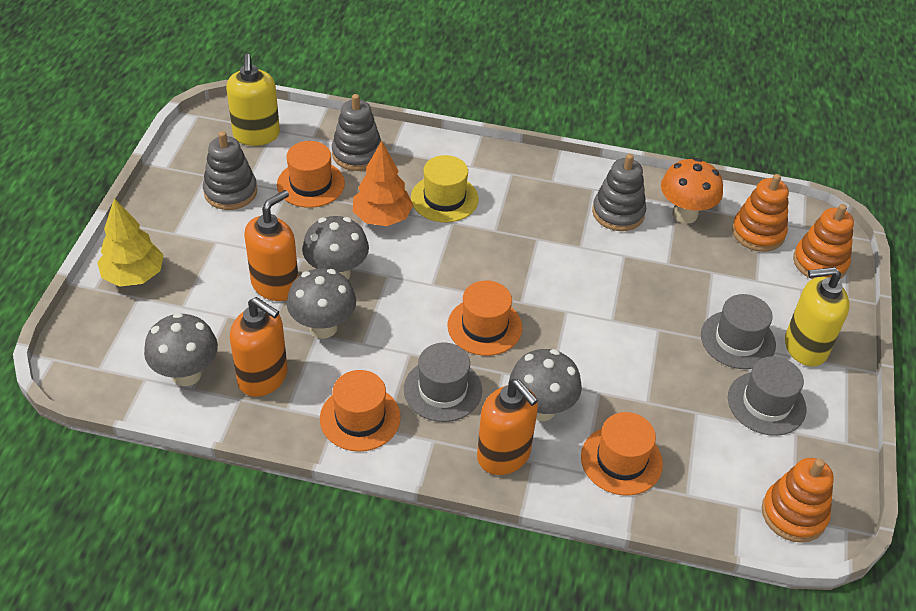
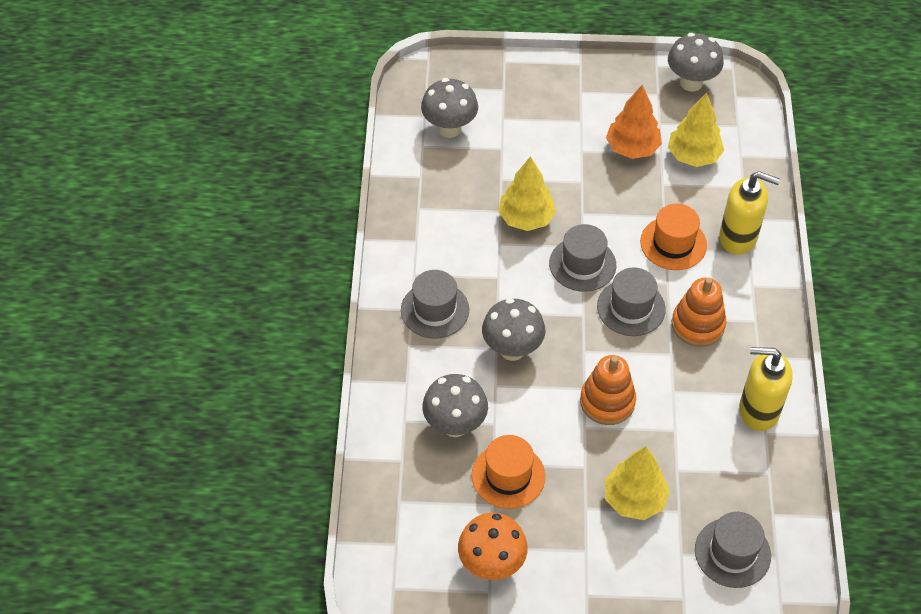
grey hat: [404,343,482,422] [701,294,776,369] [728,356,806,436] = 3 -> [401,270,469,339] [549,224,616,292] [597,268,666,336] [695,512,771,588] = 4
grey stacking toy: [203,131,257,210] [332,94,381,171] [592,153,646,231] = 3 -> none = 0
orange hat: [277,141,345,208] [320,370,401,452] [448,281,522,356] [581,412,663,495] = 4 -> [472,435,545,509] [640,204,707,270] = 2
orange soap dispenser: [230,297,288,397] [244,190,298,301] [477,379,538,475] = 3 -> none = 0
orange stacking toy: [732,174,789,252] [762,458,834,543] [793,204,854,279] = 3 -> [580,355,636,425] [672,278,726,347] = 2
yellow hat: [411,155,479,222] = 1 -> none = 0
yellow tree: [97,198,164,287] = 1 -> [498,156,556,231] [605,446,670,520] [668,93,724,167] = 3

